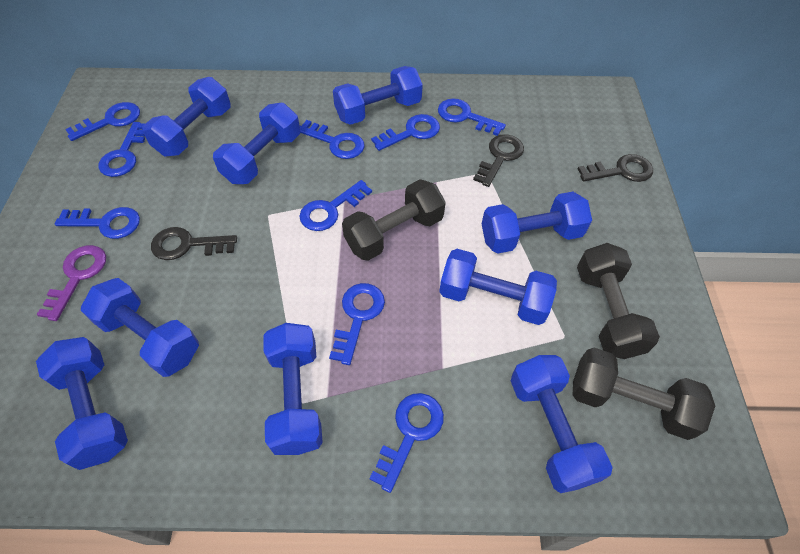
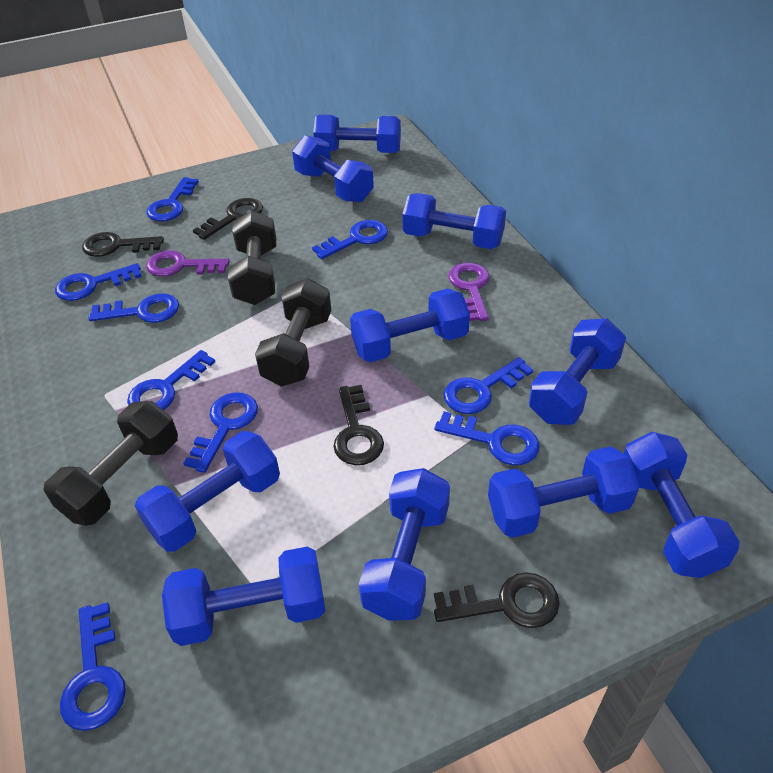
black key: [151,227,237,260] [473,134,524,187] [578,154,653,182] = 3 -> [82,232,164,257] [193,198,263,240] [333,385,384,465] [434,572,560,628] = 4
blue dumbbell: [36,337,128,470] [81,278,199,377] [142,77,230,157] [213,103,300,184] [263,323,323,455] [333,66,423,125] [439,249,557,325] [482,192,592,254] [511,355,613,493] = 9 -> [135,431,280,552] [162,546,325,646] [292,135,374,203] [313,115,401,153] [350,288,470,362] [359,468,450,621] [402,193,506,249] [488,446,640,538] [529,318,626,425] [624,432,740,578] = 10
purple key: [37,245,106,321] = 1 -> [146,251,230,277] [448,263,490,321] = 2

